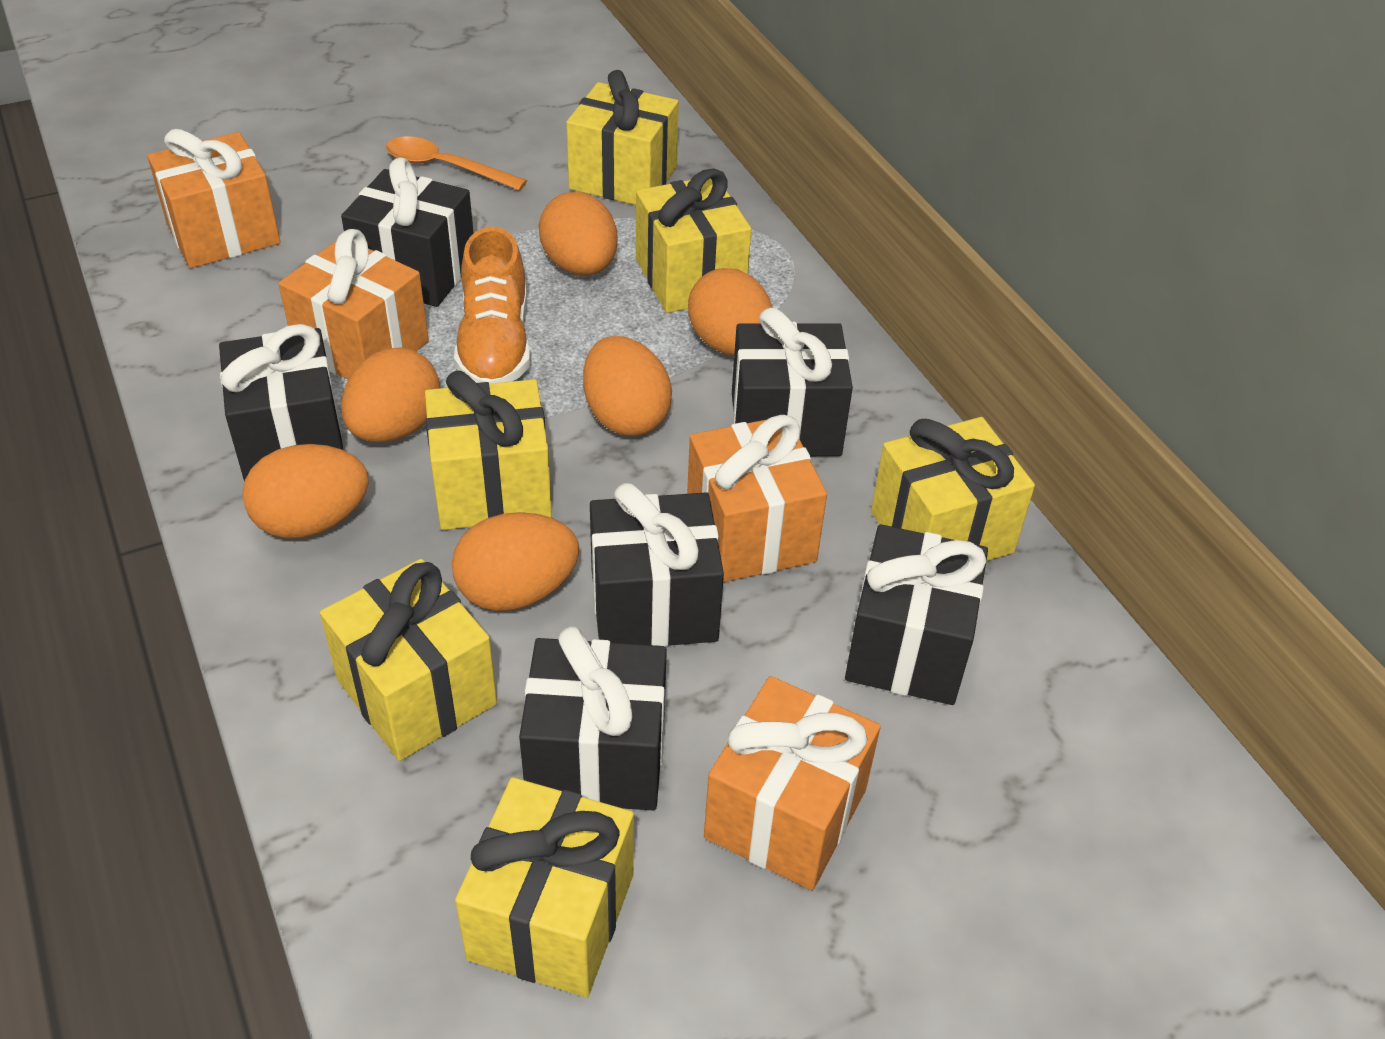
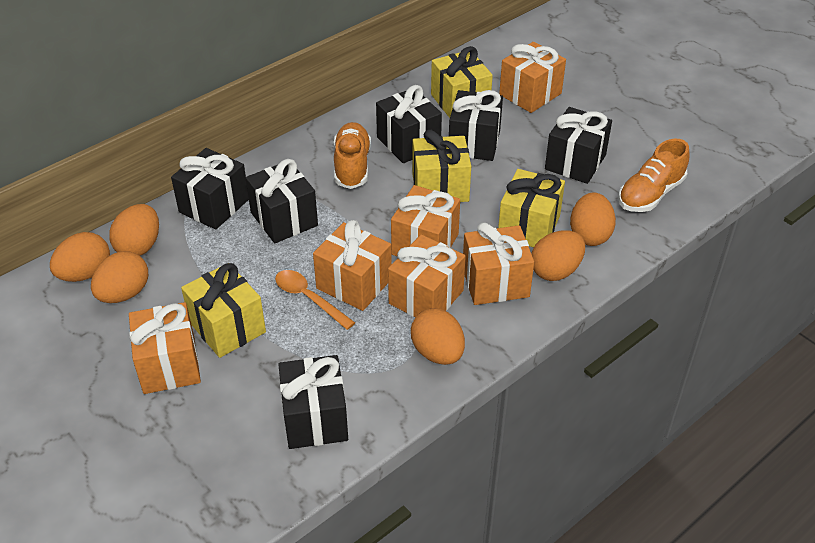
orange gift: [147,129,280,268] [279,229,429,379] [687,415,827,582] [704,676,881,890] = 4 -> [129,302,201,394] [313,220,392,311] [388,234,466,317] [391,185,460,256] [463,223,534,305] [499,42,566,113] = 6
orange shoe: [454,227,530,384] = 1 -> [334,122,371,189] [618,139,689,212] = 2
yellow gift: [320,559,497,761] [425,371,552,530] [455,777,634,997] [566,70,679,205] [636,168,751,313] [871,417,1035,561] = 6 -> [181,263,266,358] [412,130,471,202] [431,46,493,118] [498,169,565,247] = 4

